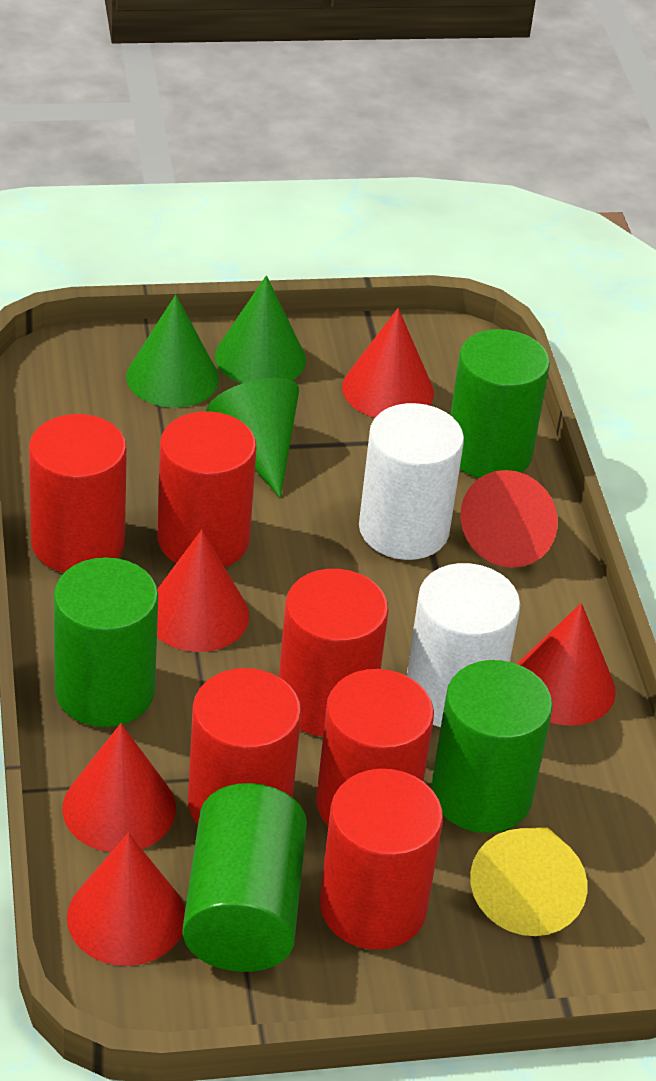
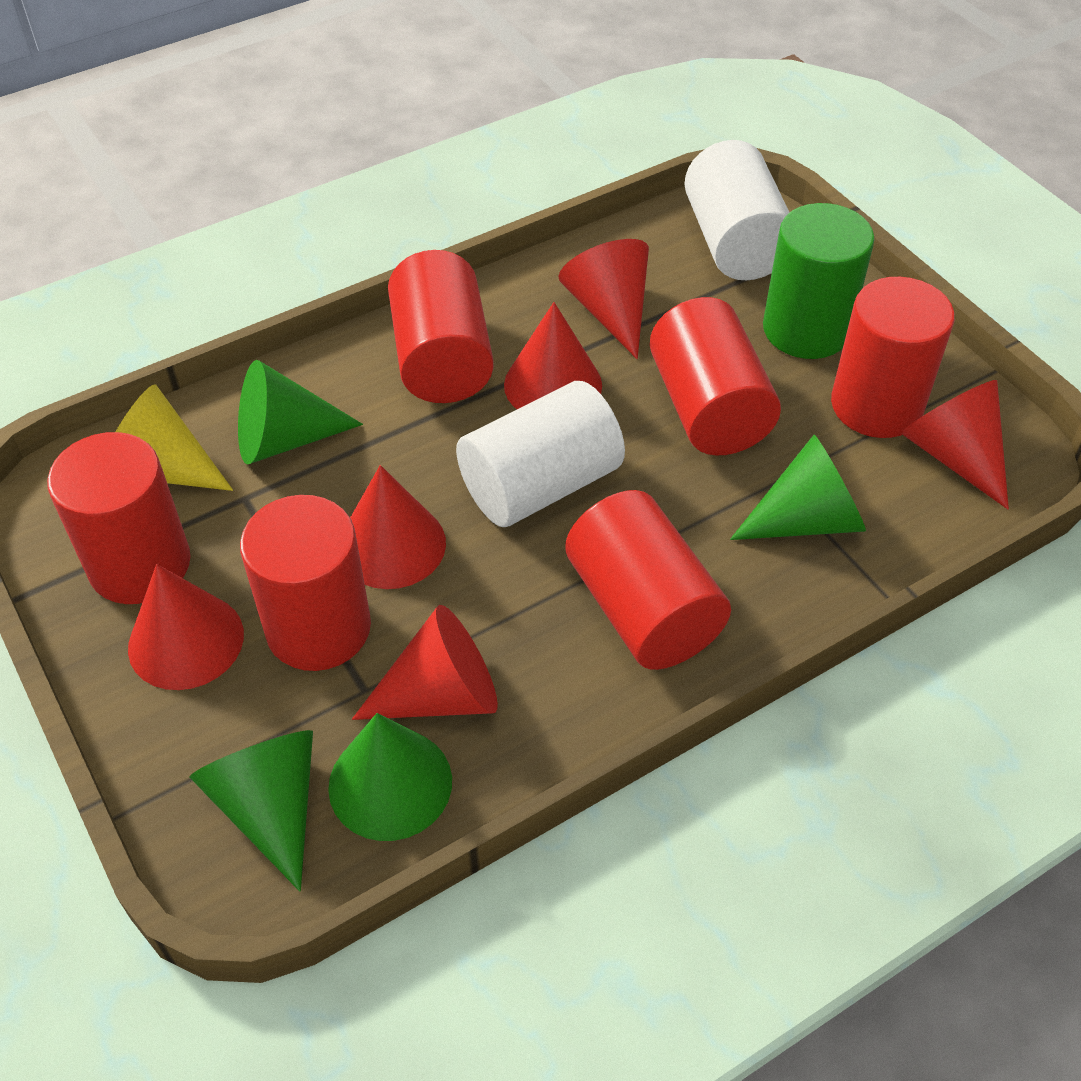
green cone: [126,295,219,408] [206,378,299,498] [215,276,306,384] = 3 -> [190,730,313,892] [238,360,363,465] [328,713,452,841] [730,435,866,540] = 4
green cylinder: [54,557,158,727] [182,783,307,972] [431,660,553,833] [450,329,550,478] = 4 -> [763,203,875,359] = 1

